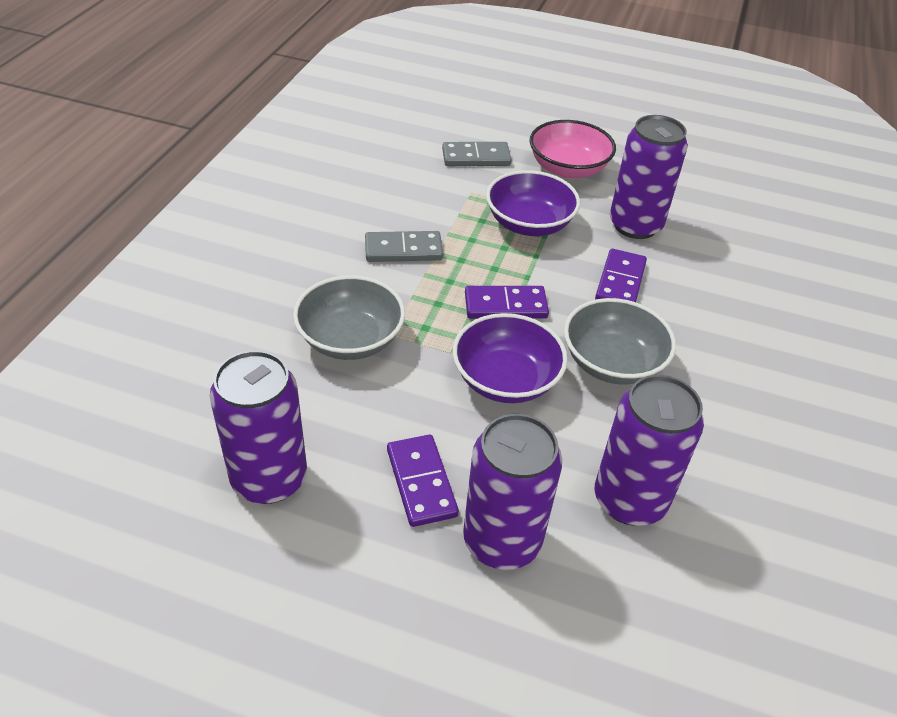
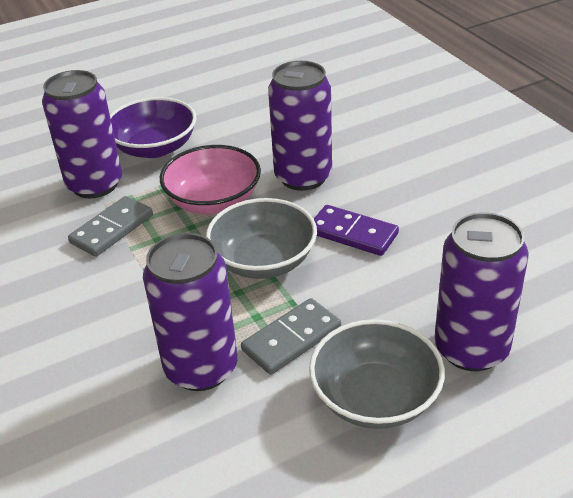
purple bowl: [452,313,568,403] [486,170,580,236] = 2 -> [110,97,196,158] = 1
purple domino: [387,434,459,527] [465,286,549,319] [595,249,647,302] = 3 -> [314,205,399,256] = 1

